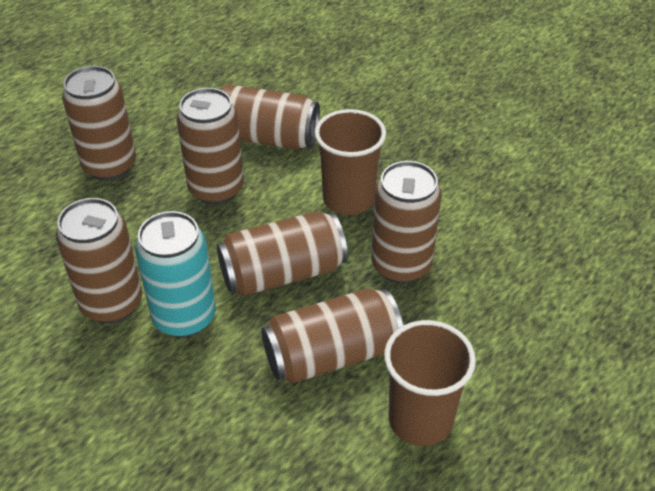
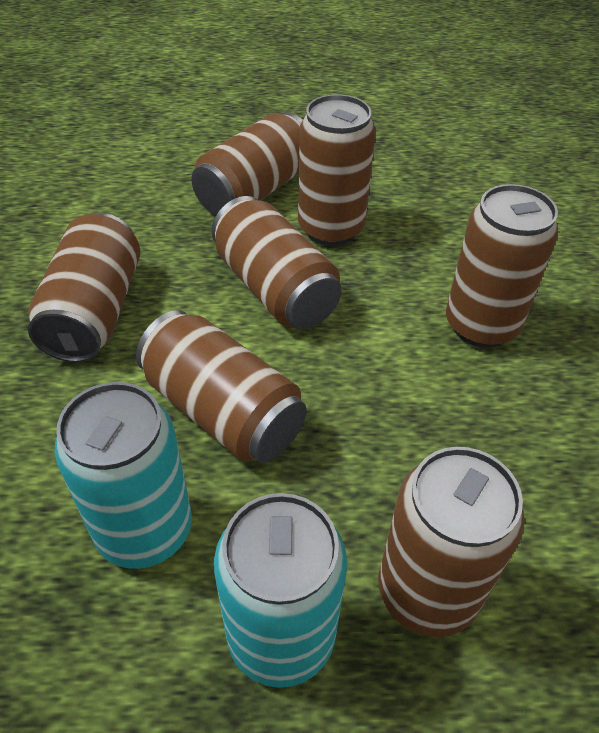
brown cup: [315,109,386,215] [384,320,476,446] = 2 -> none = 0
turquoise can: [135,211,216,338] = 1 -> [54,382,192,569] [214,493,347,688] = 2

